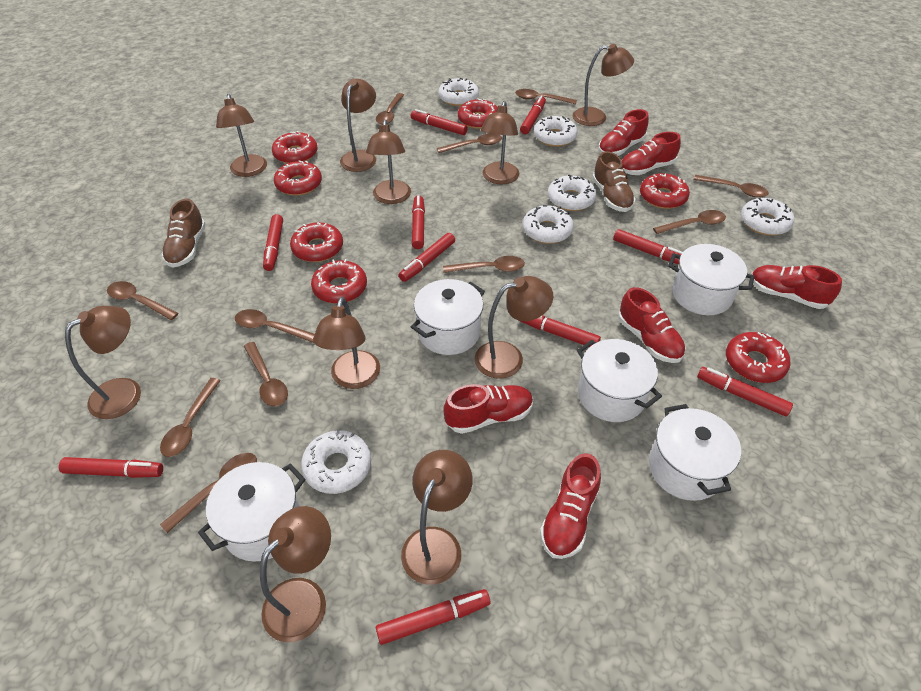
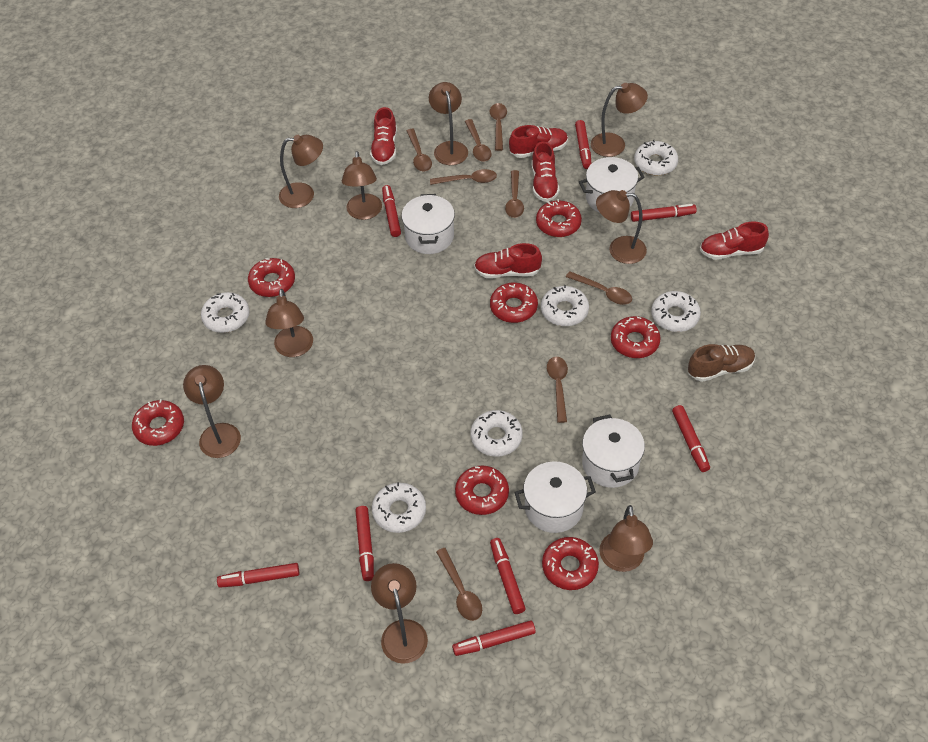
brown lamp: [65,306,141,419] [216,94,267,177] [260,506,331,642] [313,297,380,389] [340,79,376,172] [366,119,411,204] [401,450,473,585] [475,276,553,379] [481,101,519,184] [573,44,634,126] = 10 -> [183,365,241,458] [265,289,313,357] [279,135,323,208] [342,151,382,220] [371,563,428,664] [429,82,468,165] [591,83,648,157] [596,190,647,264] [599,505,653,572] = 9
brown shoe: [162,199,206,268] [592,151,636,212] = 2 -> [688,344,755,382] = 1
brown spoon: [107,281,178,320] [160,378,221,457] [160,453,257,533] [235,309,315,343] [244,342,288,406] [376,93,404,125] [437,133,502,153] [443,256,525,273] [515,89,577,105] [653,210,726,234] [693,175,769,198] = 11 -> [407,129,432,171] [430,169,497,185] [436,548,482,621] [465,119,492,162] [490,103,507,151] [505,170,524,218] [547,357,568,423] [566,271,632,305] = 8
red marker: [59,457,163,478] [263,214,283,271] [376,589,491,645] [398,233,455,282] [411,109,468,135] [412,195,425,249] [520,96,546,134] [520,315,601,347] [613,229,683,264] [697,367,793,416] = 10 -> [217,563,299,588] [355,506,374,581] [382,185,401,237] [452,620,536,656] [490,538,526,614] [575,120,591,169] [631,204,697,222] [672,405,710,472] = 8
red shoe: [443,384,533,434] [540,453,601,559] [598,109,649,156] [618,287,685,363] [622,132,681,175] [751,265,842,309] = 6 -> [370,107,397,165] [474,243,542,278] [509,125,568,158] [532,142,560,202] [700,221,769,260] = 5
white pot: [198,462,305,562] [411,279,485,355] [577,339,662,422] [649,404,741,501] [668,244,755,315] = 5 -> [401,194,455,254] [514,461,596,533] [579,157,645,213] [582,415,645,488] = 4

